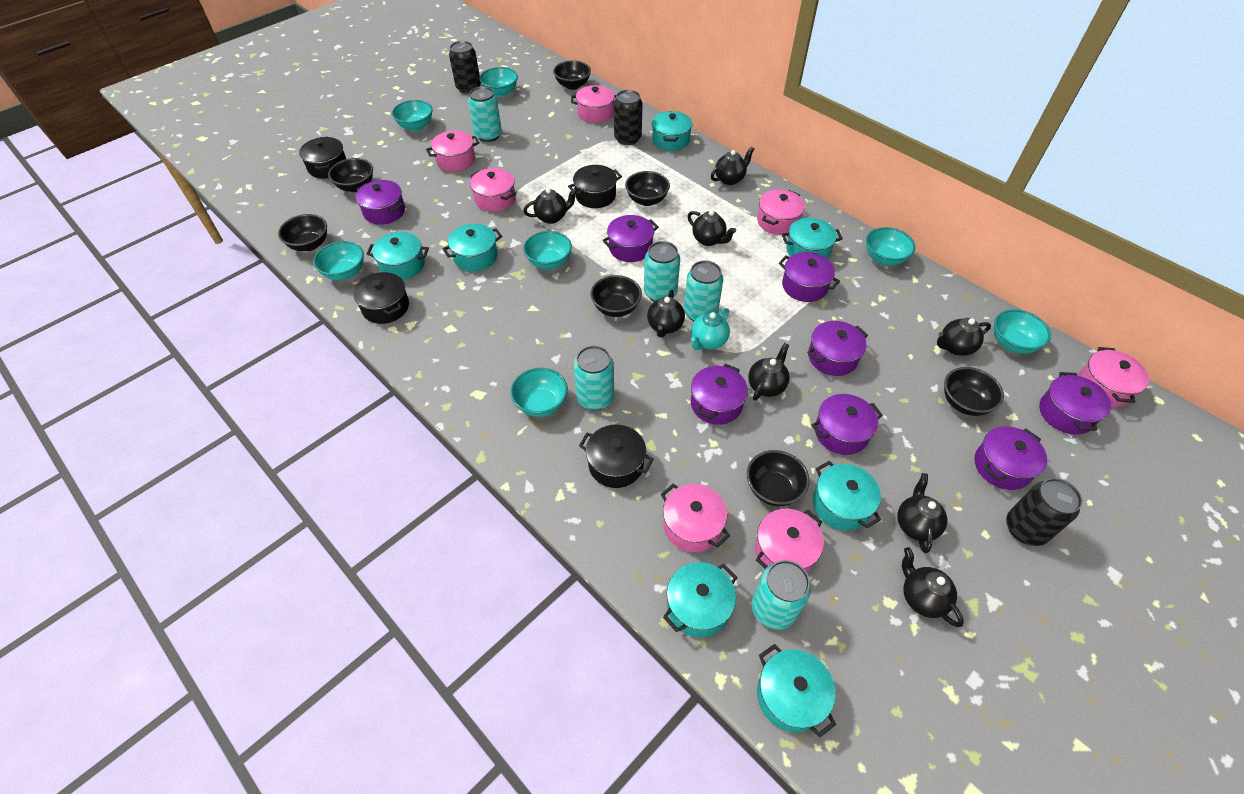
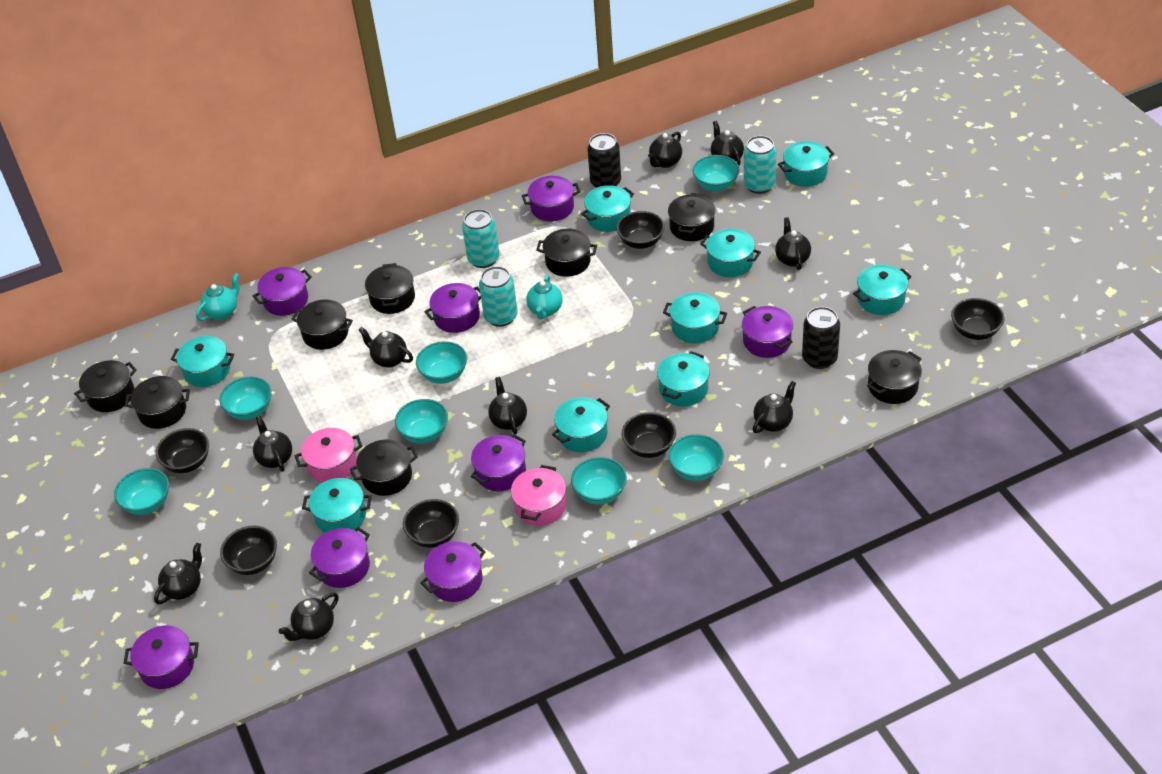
black bowl: [278,214,327,251] [328,158,373,192] [553,60,591,90] [590,275,642,317] [625,171,670,206] [747,450,810,506] [944,367,1004,416] = 7 -> [156,428,209,473] [220,526,277,575] [403,499,459,548] [616,211,665,249] [622,412,676,458] [951,298,1005,340] = 6
black can: [449,41,481,94] [614,90,643,145] [1006,478,1082,546] = 3 -> [587,133,621,188] [802,307,840,369] = 2
black pot: [299,137,346,179] [353,272,409,324] [568,165,622,208] [579,425,654,488] = 4 -> [74,360,137,412] [125,376,190,429] [292,299,353,350] [350,440,418,496] [365,263,415,314] [536,229,597,277] [668,193,716,241] [867,350,922,404] = 8
black teapot: [524,188,578,224] [647,290,685,337] [687,210,736,246] [711,147,754,185] [748,343,790,400] [897,473,948,553] [902,547,964,627] [937,318,991,356] = 8 -> [154,543,202,604] [253,416,292,472] [279,593,339,641] [359,327,413,368] [488,377,527,435] [648,131,682,168] [711,121,744,166] [753,381,796,433] [775,217,811,270] = 9
pink pot: [426,130,479,172] [470,168,516,212] [571,85,616,123] [661,484,730,552] [755,509,824,573] [757,190,805,235] [1078,347,1149,407] = 7 -> [294,428,362,483] [511,465,566,526] = 2
turquoise can: [468,87,502,142] [574,346,614,410] [644,241,680,302] [684,261,723,321] [752,560,811,630] = 5 -> [462,209,500,268] [479,266,518,327] [744,136,776,194] = 3
turquoise pot: [367,232,429,280] [442,224,502,272] [652,111,692,151] [663,562,737,637] [757,644,836,737] [782,218,843,259] [813,461,881,531] = 7 -> [171,336,234,387] [302,478,372,533] [552,397,610,452] [581,185,634,232] [657,351,710,406] [663,292,727,343] [700,229,761,277] [778,141,834,187] [853,265,912,315] = 9
turquoise teapot: [691,308,730,350] = 1 -> [196,273,239,321] [526,275,563,320] = 2

